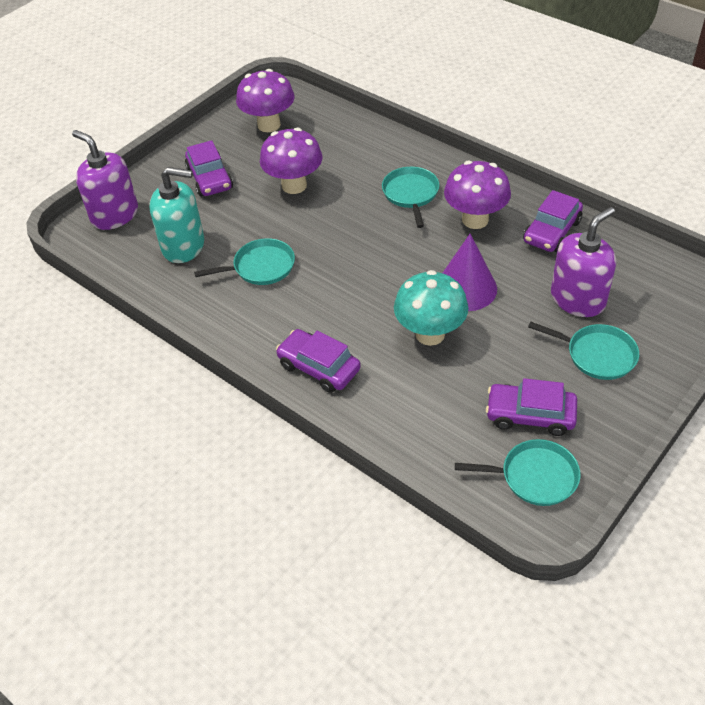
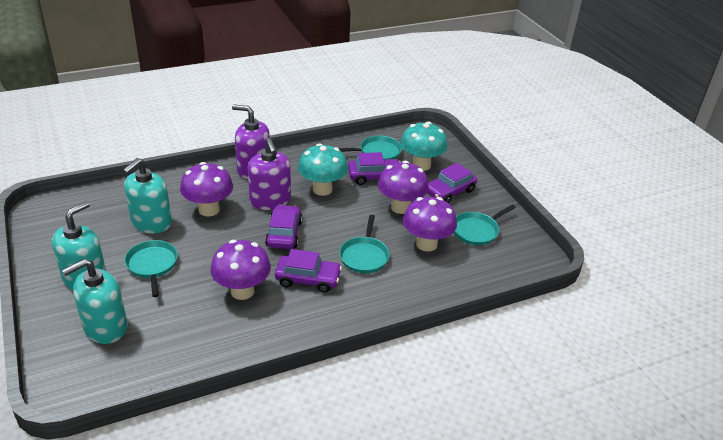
purple cone: [443,234,497,311] = 1 -> none = 0
purple mushroom: [236,69,295,132] [260,128,323,194] [444,161,511,229] = 3 -> [180,162,233,216] [210,240,271,300] [378,161,429,214] [403,197,457,252] = 4
turquoise mushroom: [394,270,468,346] = 1 -> [298,143,348,196] [401,122,448,171] = 2
turquoise soap dispenser: [149,167,204,263] = 1 -> [52,201,106,290] [62,259,128,344] [123,158,172,234] = 3

